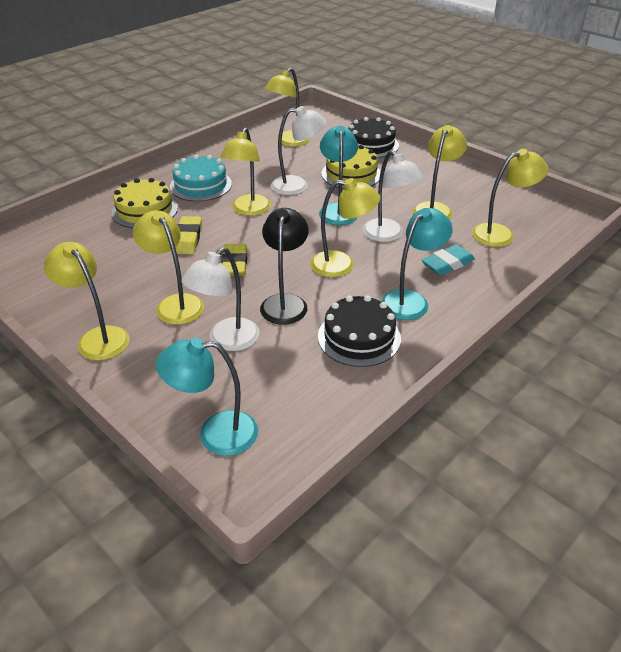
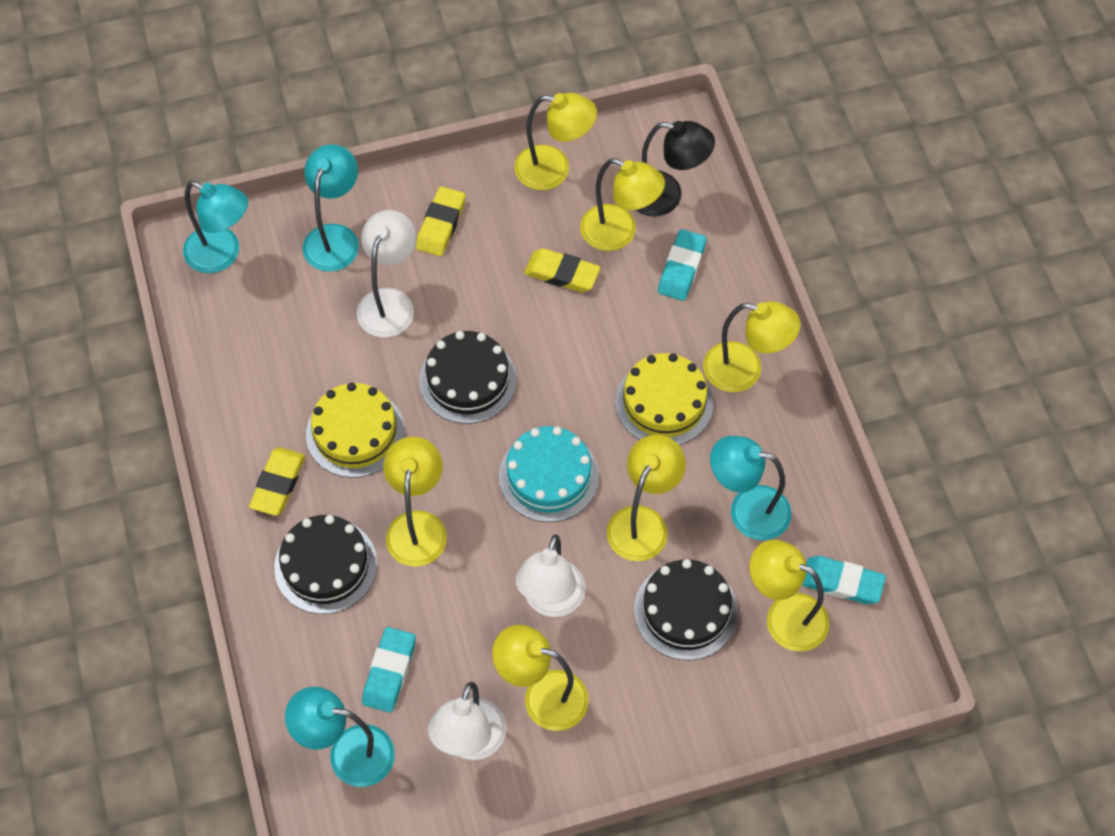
black cake: [318,295,401,367] [348,117,399,158] = 2 -> [274,515,377,614] [419,331,517,424] [634,559,738,660] = 3
turquoise eraser: [421,244,475,275] = 1 -> [362,627,416,713] [658,229,707,301] [802,556,886,604] = 3
turquoise lamp: [156,338,258,456] [319,126,358,225] [381,208,453,320] = 3 -> [183,181,248,273] [285,687,395,787] [303,144,359,272] [710,436,791,541] = 4
yellow eraser: [175,216,202,254] [221,244,247,276] = 2 -> [249,447,305,516] [416,186,465,256] [524,248,601,292] = 3

